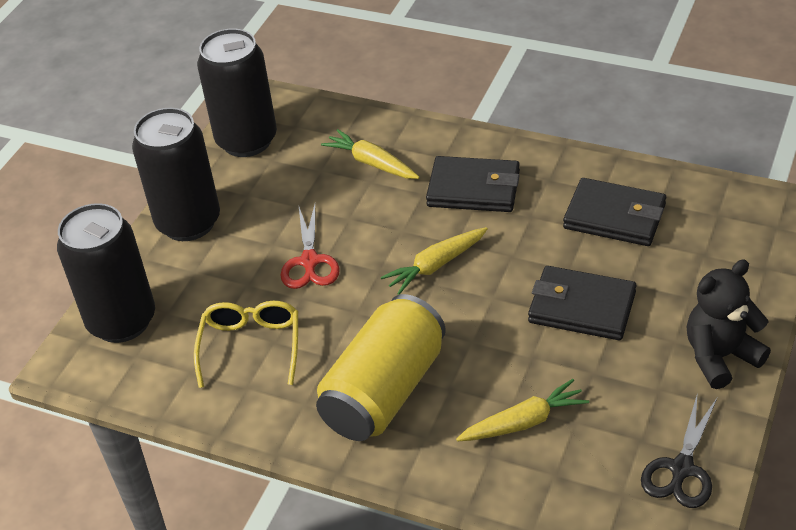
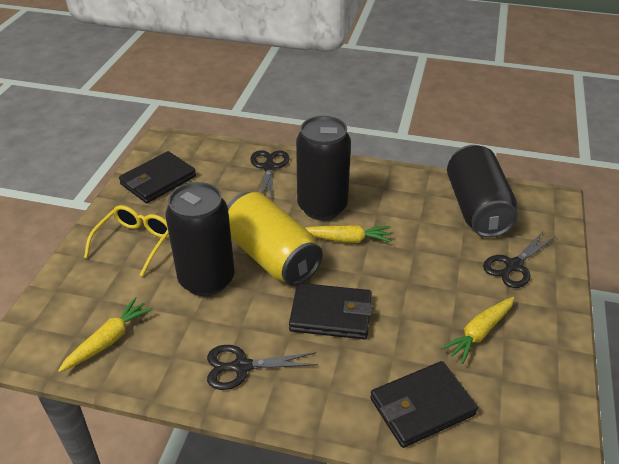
black scissors: [641,392,717,508] = 1 -> [207,345,318,390] [250,150,289,199] [483,231,556,288] = 3
black teddy bear: [687,259,771,389] = 1 -> none = 0
red scissors: [281,204,340,289] = 1 -> none = 0

